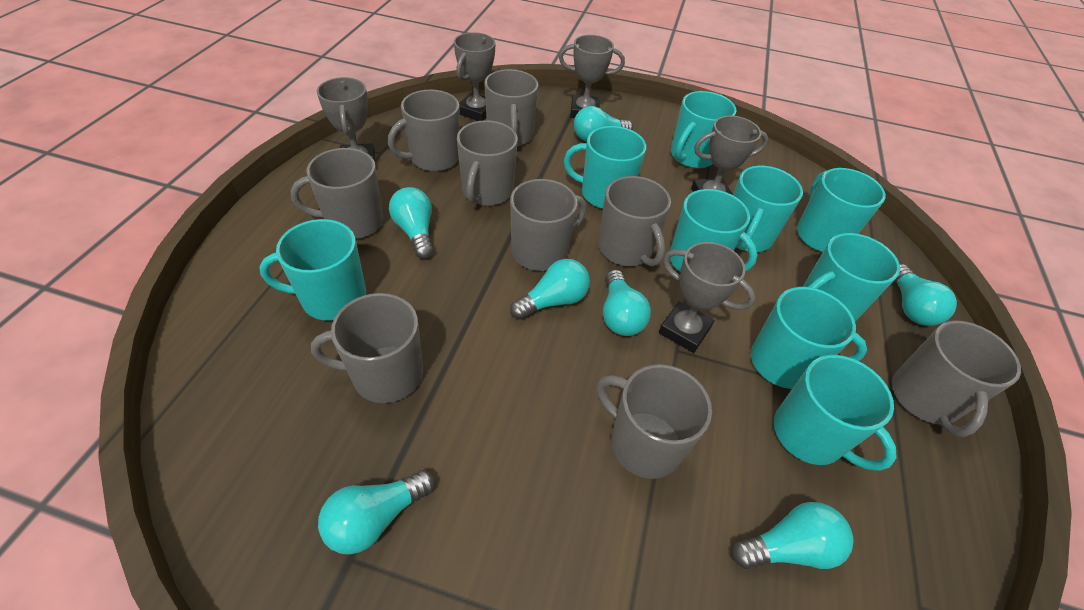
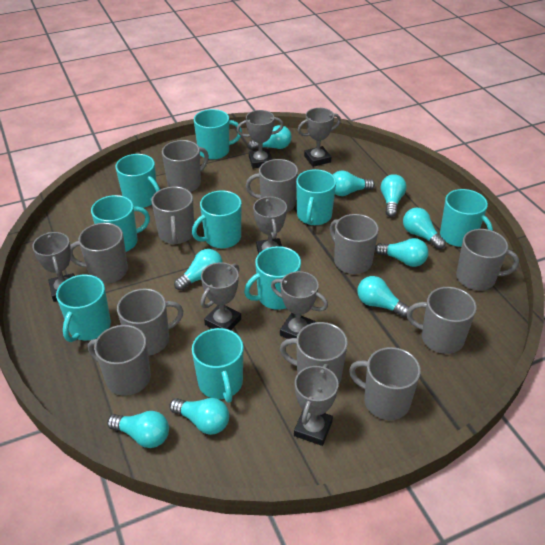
grey mug: [291,148,383,239] [311,293,423,403] [388,90,460,171] [457,120,518,206] [484,69,538,146] [510,179,586,271] [597,364,712,479] [598,176,671,267] [892,321,1021,437] = 9 -> [70,223,128,284] [88,325,151,396] [117,288,183,356] [151,187,194,244] [162,140,209,192] [246,159,298,212] [280,322,348,385] [330,214,379,274] [349,347,421,420] [407,287,477,354] [456,229,519,290] = 11
grey trophy: [317,77,375,161] [454,32,496,121] [559,35,625,118] [659,242,756,353] [691,116,769,195] = 5 -> [32,232,75,302] [201,262,241,330] [237,110,284,169] [253,196,287,254] [271,271,328,339] [294,364,338,446] [298,108,341,167] = 7
turquoise light bulb: [318,470,435,555] [389,187,434,259] [510,259,590,320] [574,106,633,142] [603,270,651,336] [732,502,854,569] [894,264,957,326] = 7 -> [107,411,169,448] [169,398,229,435] [174,249,223,290] [248,125,292,150] [333,171,375,196] [357,276,409,318] [375,238,429,267] [381,174,407,217] [403,208,446,249] = 9

